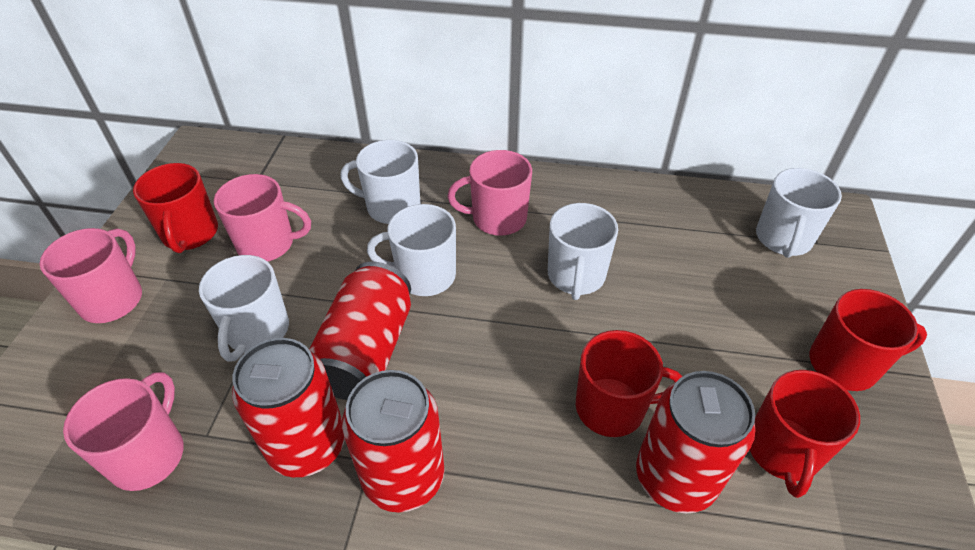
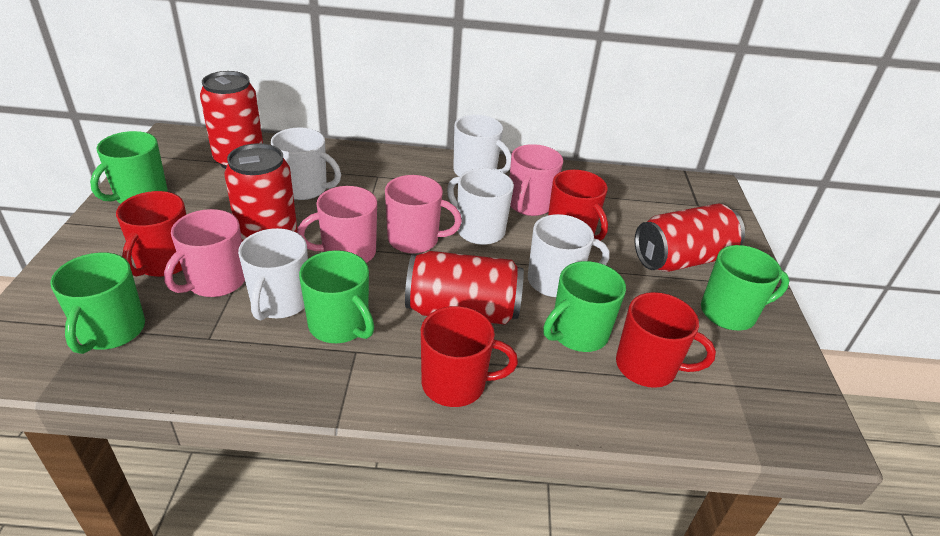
green mug: none = 0 -> [50,252,145,354] [90,131,168,204] [299,250,374,343] [543,261,626,352] [701,245,790,330] = 5

